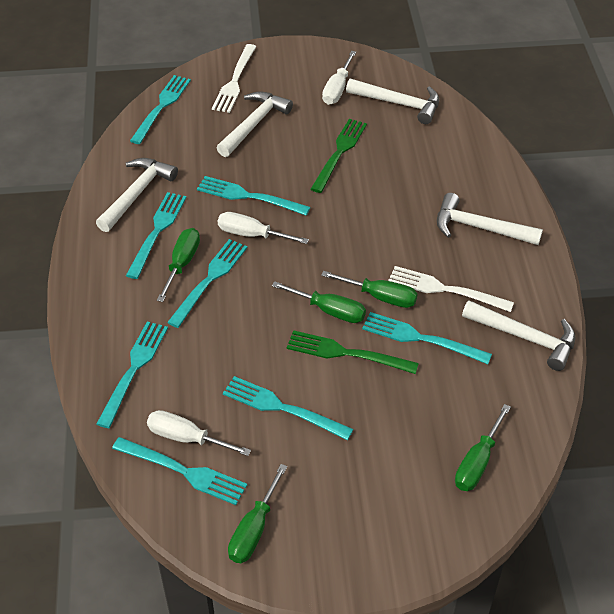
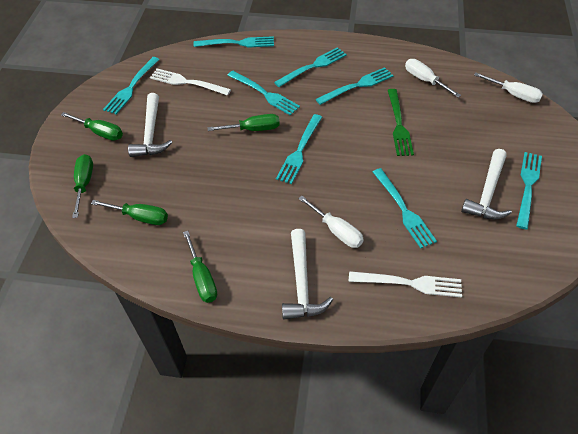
green fork: [287,330,419,374] [311,119,367,193] = 2 -> [388,89,414,156] = 1
white hammer: [96,158,178,232] [217,91,293,157] [346,79,439,124] [437,193,543,245] [462,300,575,371] = 5 -> [128,93,172,157] [282,229,333,319] [461,149,512,219] = 3

